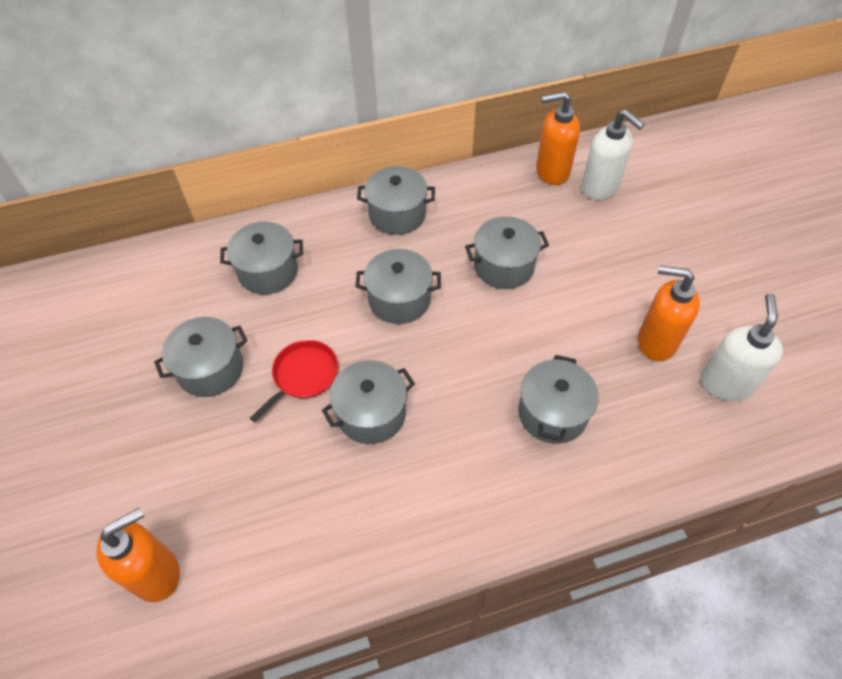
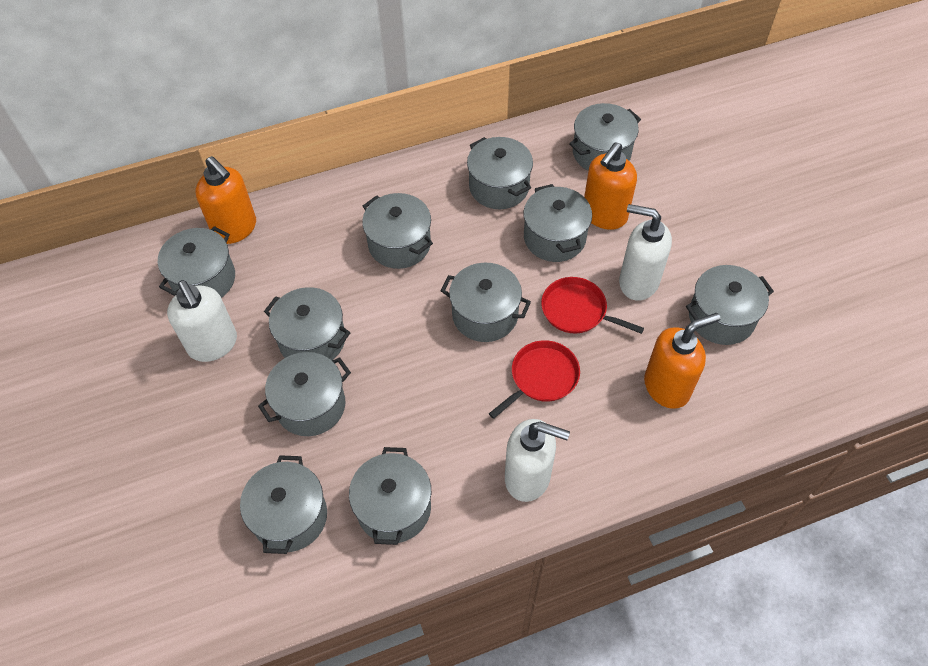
grey pot: [154,317,247,397] [220,222,303,294] [322,360,415,444] [355,249,441,324] [357,166,435,235] [465,216,549,289] [518,355,599,444] = 7 -> [158,226,235,298] [240,455,327,554] [258,352,351,436] [264,287,350,360] [349,447,431,545] [362,193,433,269] [441,263,531,342] [467,137,533,209] [523,184,592,262] [569,103,641,171] [686,265,774,345] = 11
red pan: [250,340,338,422] = 1 -> [489,340,580,419] [541,277,644,334] = 2
white soap dispenser: [581,109,645,200] [700,293,783,401] = 2 -> [167,280,237,362] [505,419,570,502] [619,204,672,301] = 3

